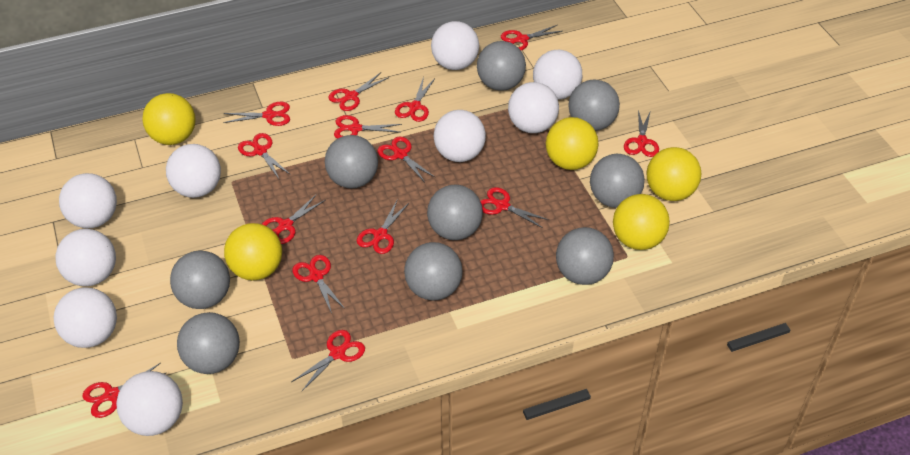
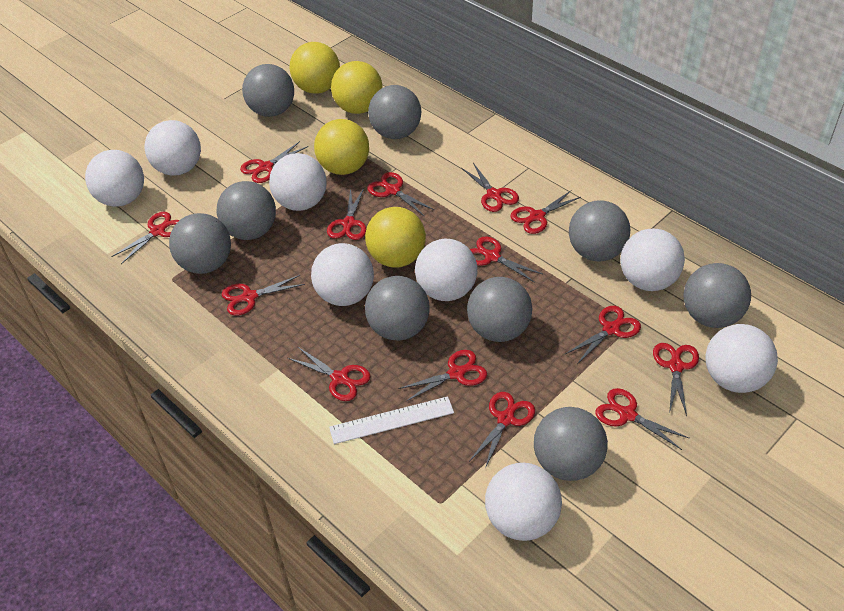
white ball: [54,287,117,348] [55,229,116,286] [59,173,117,228] [116,371,183,436] [166,144,221,198] [431,21,479,70] [433,110,486,162] [508,82,559,133] [533,50,582,99] = 9 -> [85,150,144,207] [145,120,201,176] [269,153,327,211] [311,243,374,306] [415,239,477,301] [485,463,562,541] [620,229,685,291] [705,324,778,393] = 8
white ruler: none = 0 -> [329,396,454,444] = 1
yellow ball: [142,93,196,145] [224,223,282,280] [546,117,599,170] [613,194,670,250] [647,147,701,201] = 5 -> [290,42,340,94] [314,119,369,175] [331,61,383,114] [365,207,426,268] = 4

